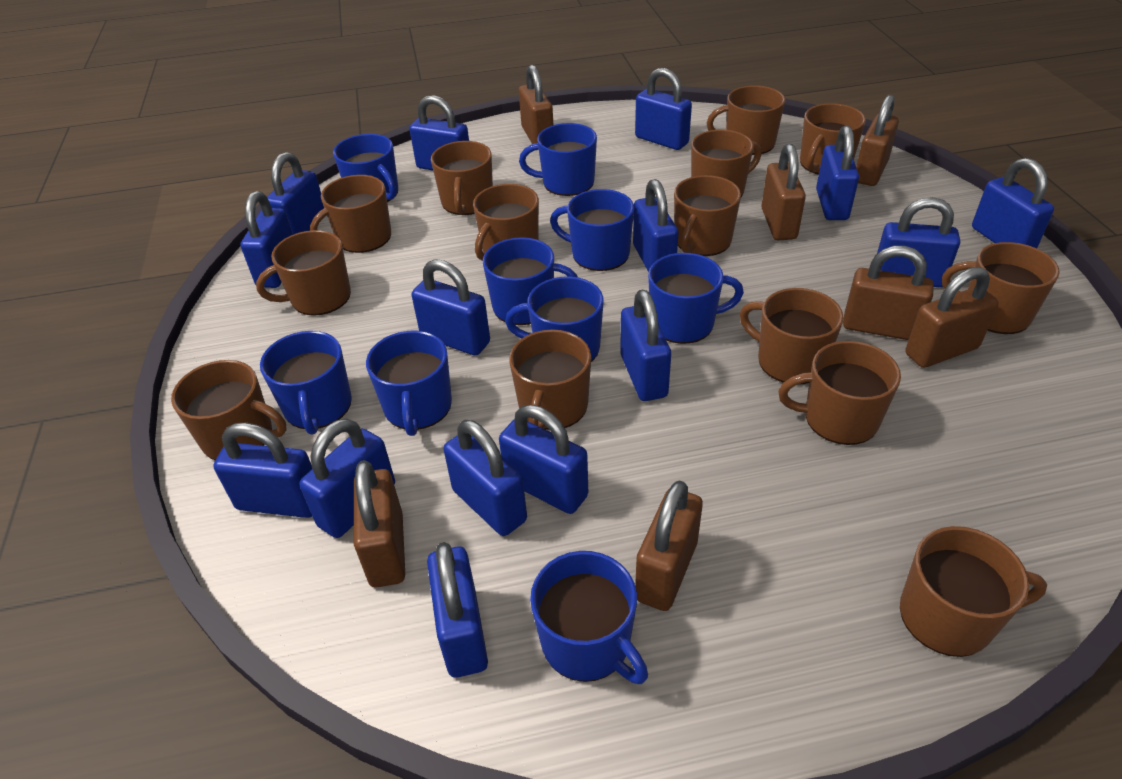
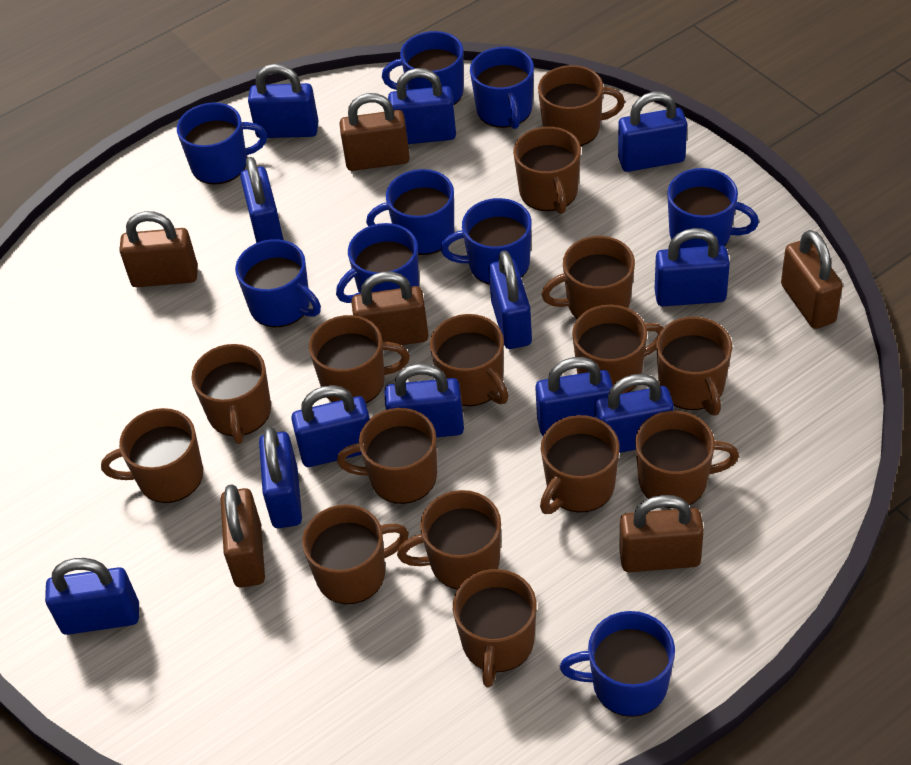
blue padlock: [213,423,312,518] [240,191,293,288] [267,152,324,235] [299,418,395,538] [409,95,469,171] [412,259,490,356] [427,542,488,678] [443,420,527,536] [499,405,588,514] [620,290,671,401] [633,179,679,272] [635,68,692,150] [816,125,859,220] [877,197,960,287] [972,158,1054,248] = 15 -> [45,558,139,635] [240,157,284,243] [248,64,319,138] [259,426,302,528] [291,385,370,467] [384,363,464,437] [388,68,456,144] [489,251,532,349] [535,357,613,436] [594,374,674,453] [618,91,687,172] [655,228,730,306] = 12
brown mug: [171,360,287,460] [256,230,351,316] [310,175,391,253] [431,141,493,215] [473,184,539,261] [509,329,591,430] [674,175,741,256] [691,130,761,197] [707,85,785,155] [740,288,844,384] [778,341,901,445] [800,103,866,175] [900,526,1047,657] [942,242,1060,334] = 14 -> [101,408,203,503] [191,344,271,444] [302,504,409,604] [309,315,410,403] [337,408,437,504] [397,490,501,589] [430,314,509,406] [453,569,537,688] [513,127,581,214] [538,65,625,146] [540,415,620,514] [541,236,635,319] [572,305,664,394] [635,411,739,508] [656,317,732,416] = 15
brown padlock: [354,460,405,588] [519,64,553,144] [635,480,703,611] [761,144,806,240] [843,246,934,340] [856,94,899,186] [905,267,998,368] = 7 -> [119,211,198,287] [221,484,265,588] [339,93,410,171] [351,272,429,345] [619,495,704,572] [781,230,843,329] = 6

